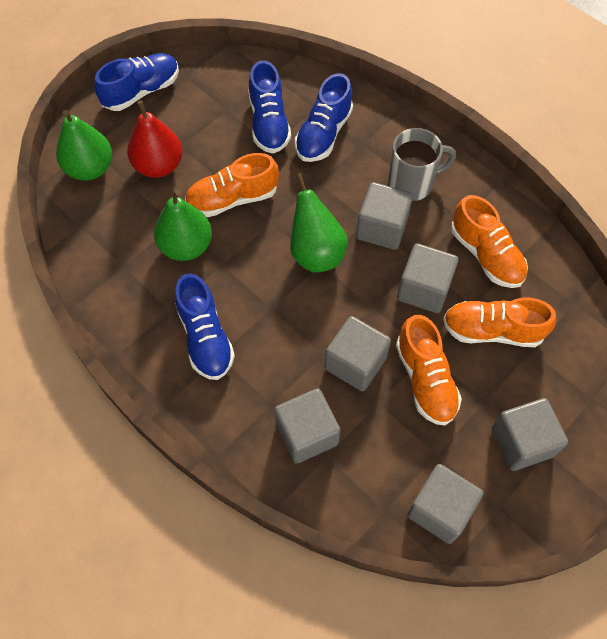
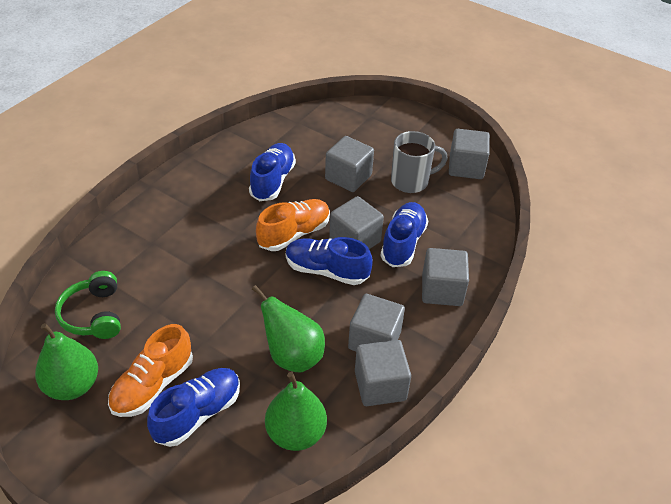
green headphones: none = 0 -> [55,271,121,339] = 1
orange shoe: [185,153,279,217] [396,315,462,425] [443,298,556,347] [451,195,528,288] = 4 -> [108,324,193,417] [256,199,330,251] = 2
red pear: [127,101,183,178] = 1 -> none = 0

